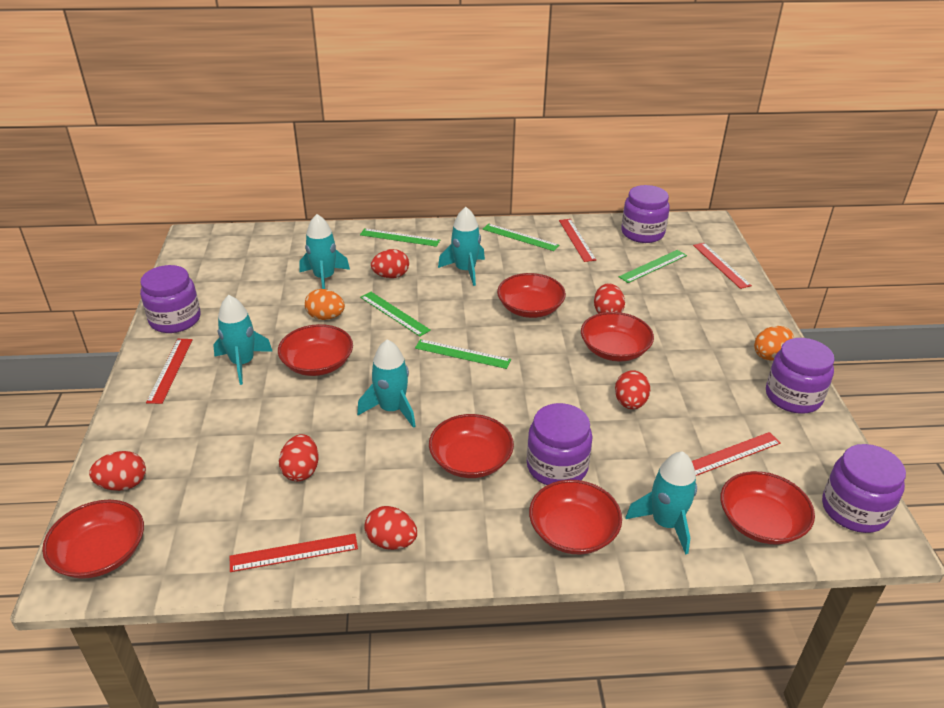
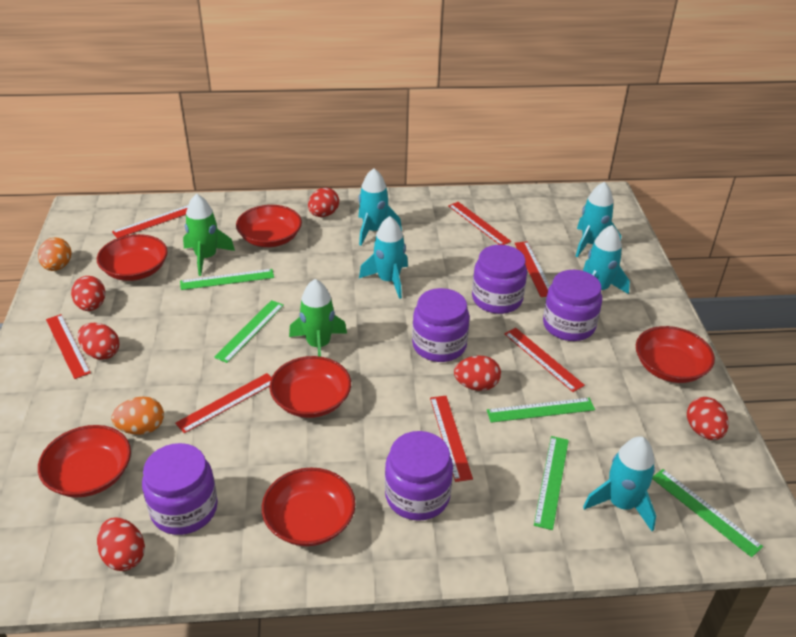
green rocket: none = 0 -> [183,194,235,276] [289,279,347,357] = 2
red bowl: [42,500,144,579] [278,324,353,376] [429,414,514,478] [497,273,566,318] [529,480,622,555] [581,312,654,361] [720,471,815,544] = 7 -> [38,425,131,497] [97,234,168,281] [236,205,302,247] [262,468,356,546] [270,356,351,418] [636,326,715,383] = 6
red ruler: [146,339,193,404] [230,534,358,572] [559,219,596,262] [692,432,781,476] [693,243,752,289] = 5 -> [46,314,91,379] [112,205,188,238] [175,373,272,433] [430,396,473,482] [448,202,511,245] [504,328,585,392] [514,241,550,297] = 7

